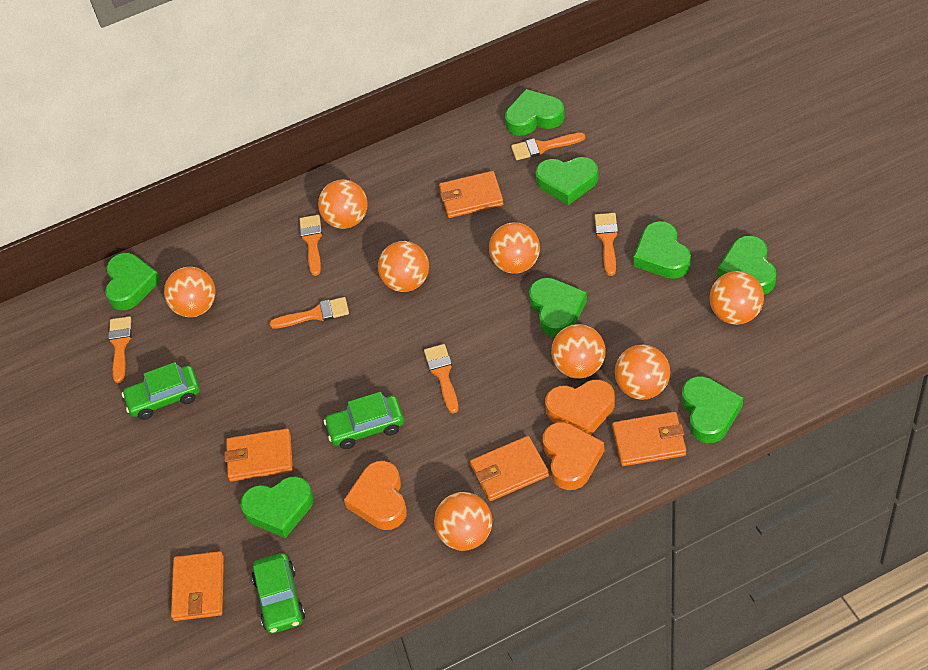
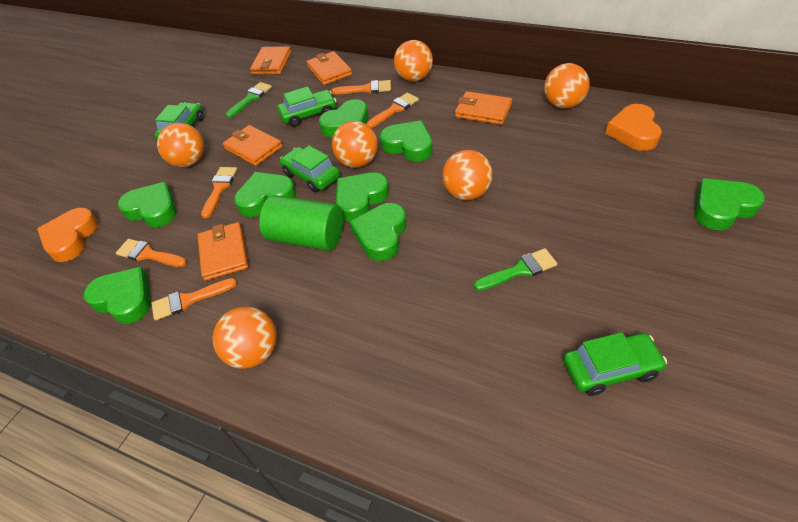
green brush: none = 0 -> [226,82,272,118] [474,248,557,291] = 2
green car: [122,362,200,420] [252,553,305,634] [324,392,404,449] = 3 -> [155,102,204,139] [277,86,336,127] [280,146,340,192] [563,332,667,396] = 4
green cylinder: none = 0 -> [259,195,343,251] = 1
orange ball: [164,267,216,317] [318,179,368,229] [378,241,429,292] [434,492,492,551] [489,222,540,274] [551,324,606,378] [615,345,670,400] [710,271,764,325] = 8 -> [157,123,204,167] [213,306,277,369] [332,121,378,168] [394,40,433,82] [442,150,493,200] [544,63,589,109] = 6
orange brush: [108,316,132,383] [270,297,349,329] [299,215,322,276] [424,344,458,413] [511,133,585,160] [595,213,618,276] = 6 -> [116,239,187,267] [152,278,237,320] [201,167,237,218] [332,80,391,94] [366,93,419,128] = 5
orange heart: [344,461,407,530] [543,422,604,490] [545,380,615,435] = 3 -> [37,208,98,262] [605,104,662,151] = 2

